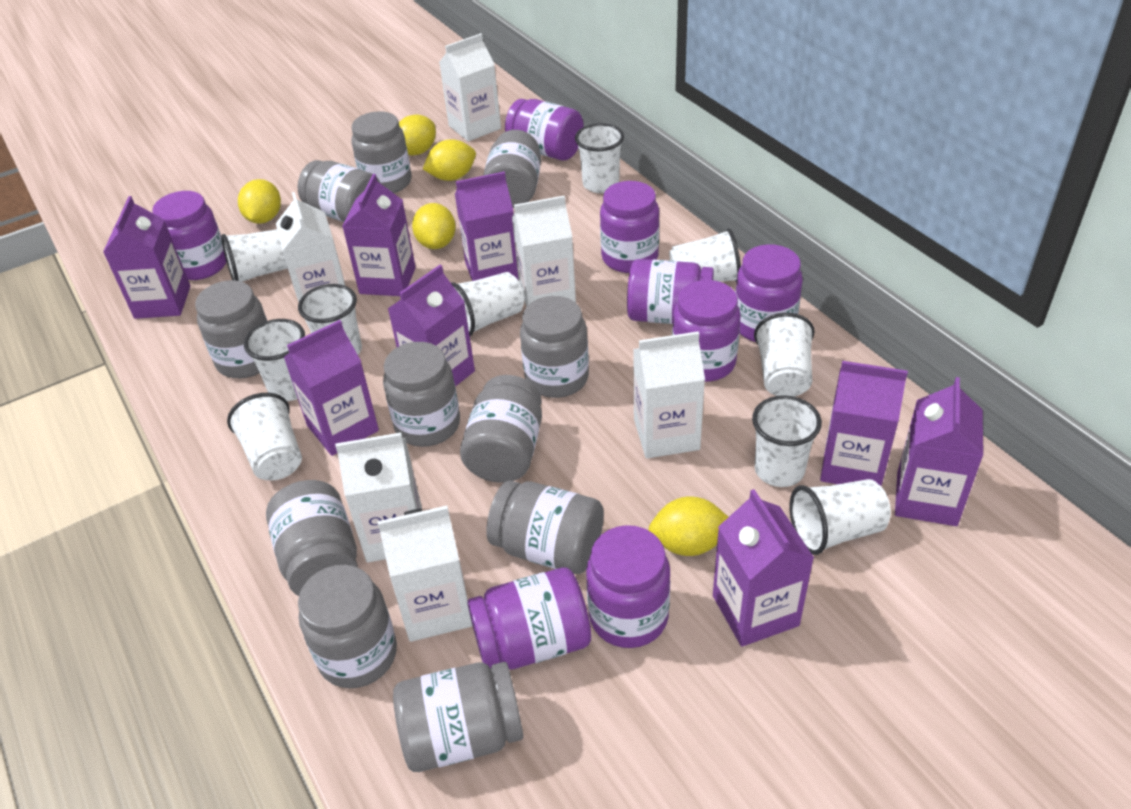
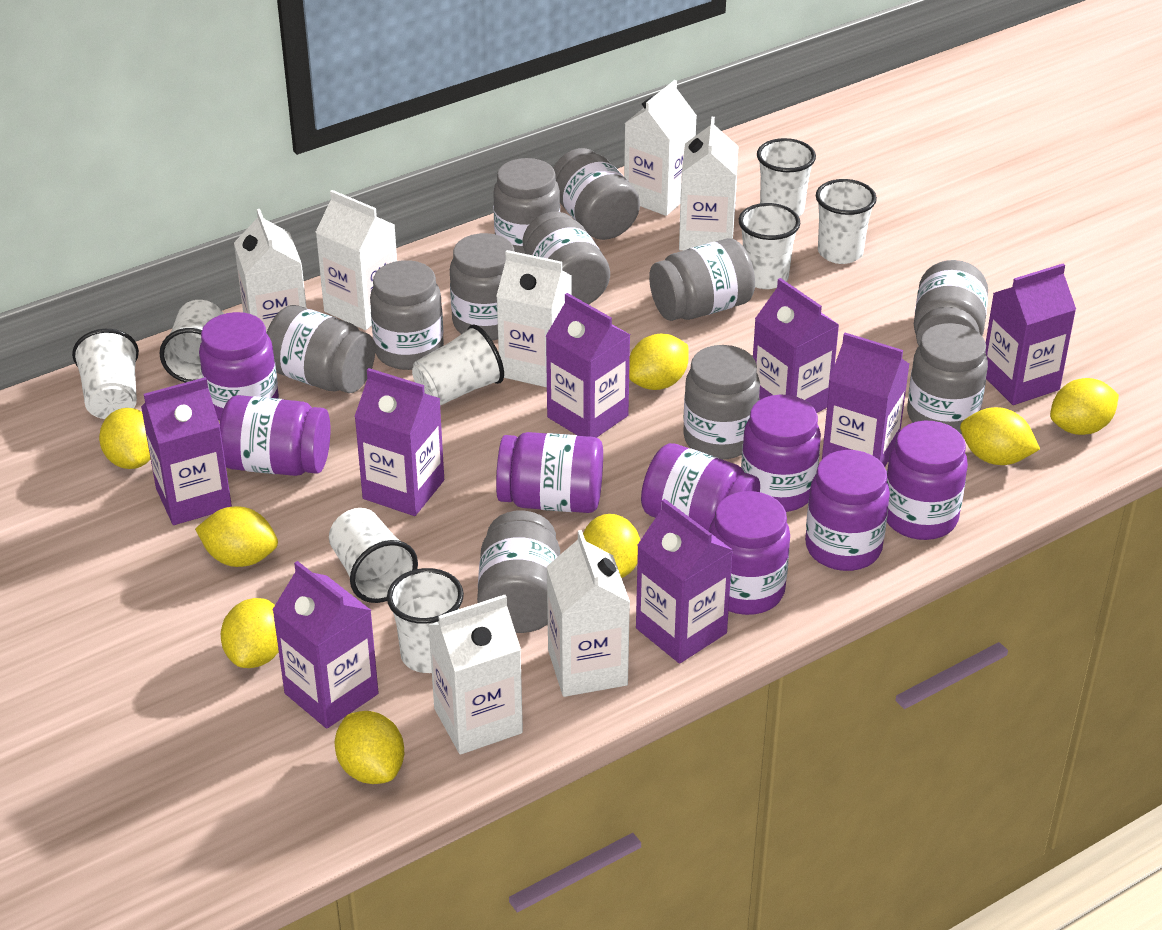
white carton: [276,192,345,302] [335,433,422,563] [377,506,473,642] [439,33,501,141] [512,196,576,307] [633,331,705,458] = 6 -> [234,209,307,333] [315,190,397,330] [428,595,523,755] [496,250,571,387] [546,530,630,697] [624,80,697,216] [679,117,739,251] = 7
white cup: [221,229,288,282] [227,393,302,480] [244,319,305,401] [298,284,362,355] [451,272,524,336] [575,123,624,193] [669,228,741,282] [752,395,822,487] [754,313,815,397] [789,479,891,555] = 10 -> [72,329,139,419] [159,300,224,383] [329,508,418,603] [387,568,464,673] [412,325,504,405] [739,203,800,289] [757,138,816,216] [816,179,877,264] = 8
yellow lemon: [238,179,281,224] [399,115,436,155] [412,203,456,249] [423,139,476,181] [649,496,728,556] = 5 -> [99,408,151,469] [195,506,278,567] [221,598,279,668] [335,711,404,784] [583,514,640,578] [629,334,689,390] [960,407,1040,465] [1050,378,1119,435] = 8

